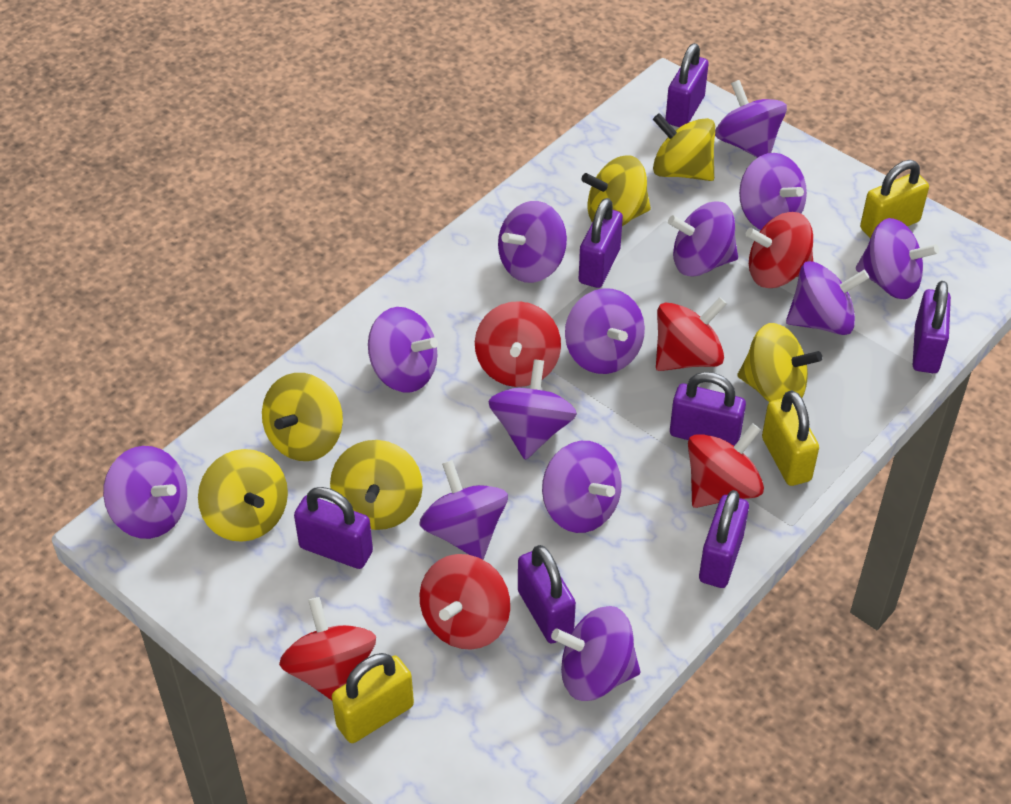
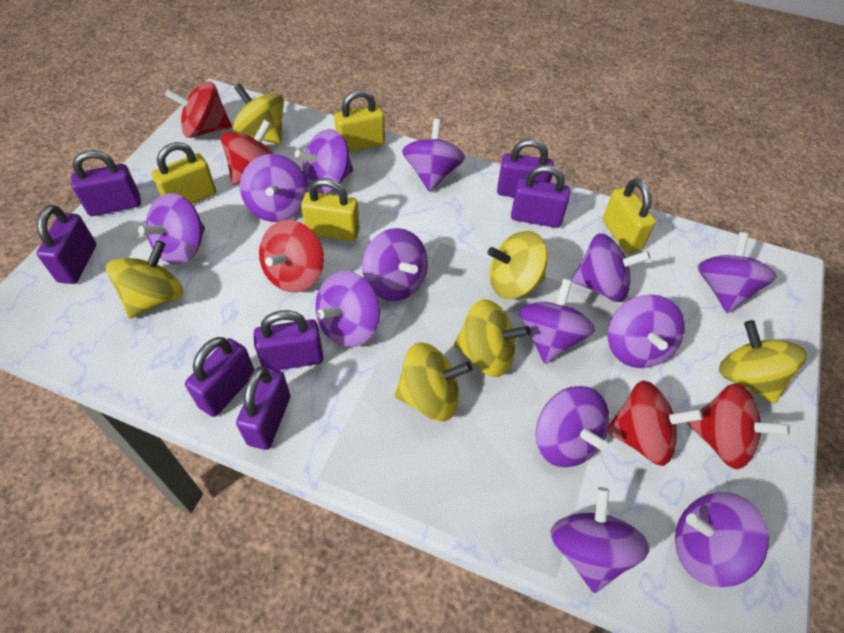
red spinning top: [279,597,376,700] [420,554,510,650] [475,301,561,387] [656,297,727,371] [688,423,764,508] [746,212,813,288] = 6 -> [165,81,232,138] [221,120,274,185] [259,220,324,293] [608,380,703,466] [687,383,790,469] = 5
yellow padlock: [332,653,414,743] [762,390,819,486] [860,160,929,239] = 3 -> [152,142,216,204] [301,178,360,241] [334,90,385,152] [603,178,656,253] = 4

